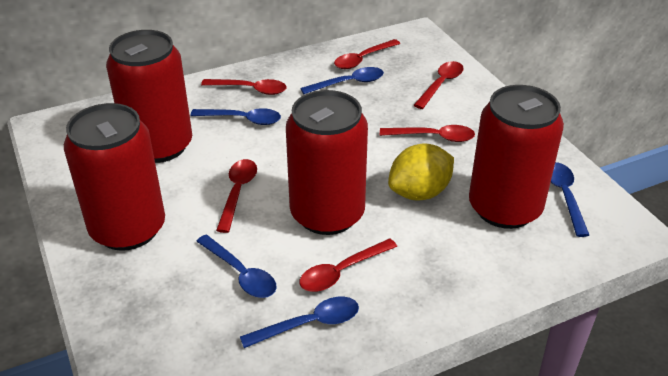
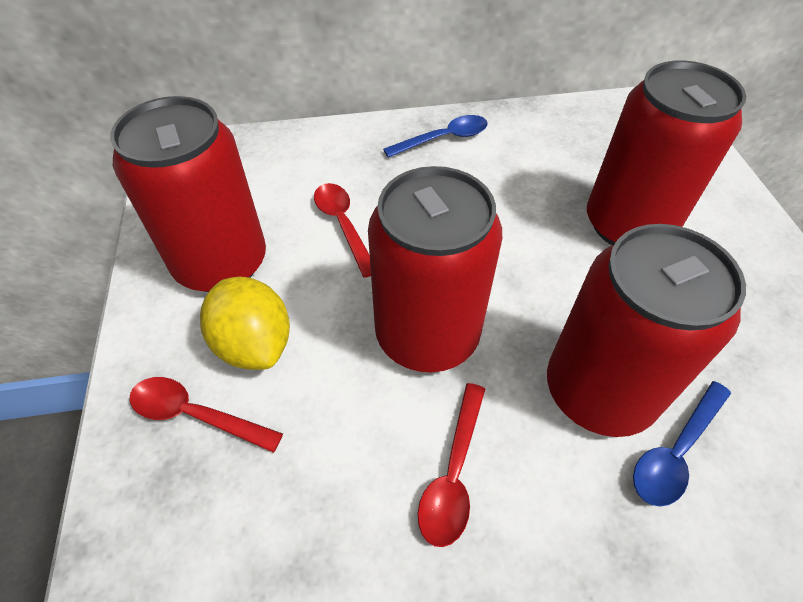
blue spoon: [190,108,281,125] [196,235,277,298] [240,297,359,348] [300,67,384,94] [551,162,589,237] = 5 -> [383,115,488,158] [633,381,731,507] = 2
red spoon: [201,79,287,95] [216,159,257,233] [299,238,397,292] [334,39,400,69] [380,125,475,142] [414,61,464,109] = 6 -> [130,377,283,453] [314,183,371,278] [418,383,485,547] = 3

